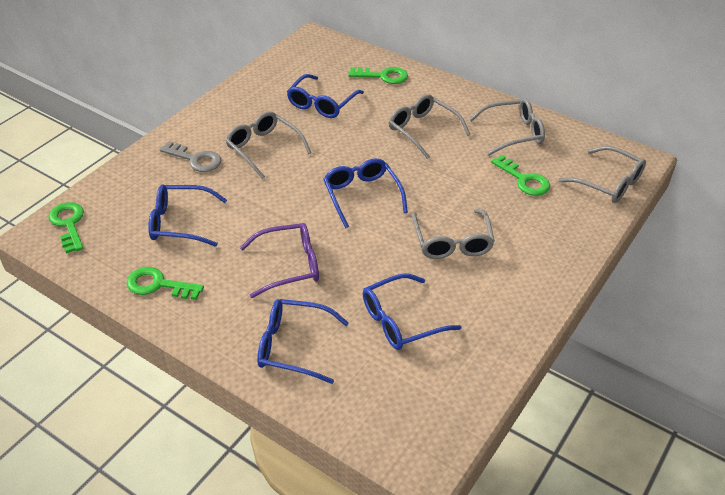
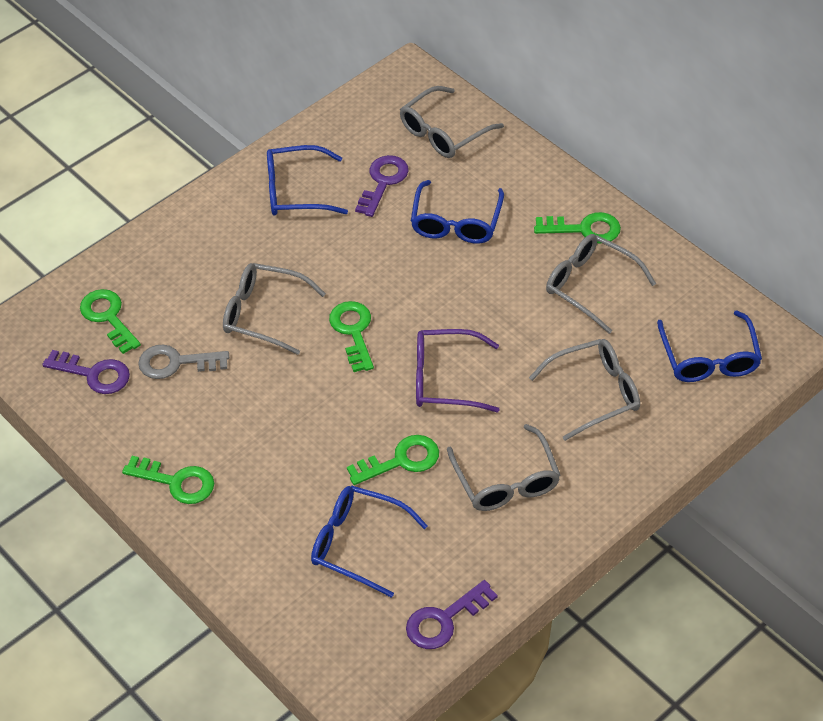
blue glasses: [148,185,227,247] [257,299,349,384] [287,74,364,118] [323,158,408,229] [363,274,461,350] = 5 -> [267,145,348,216] [311,485,428,598] [411,180,504,244] [657,310,762,382] = 4
green key: [48,202,84,253] [126,267,204,300] [348,67,408,84] [491,155,550,196] = 4 -> [80,289,141,354] [122,456,214,504] [329,301,374,372] [347,435,439,485] [534,212,621,243] = 5
purple key: none = 0 -> [42,350,130,394] [355,155,409,217] [406,580,498,649] = 3

